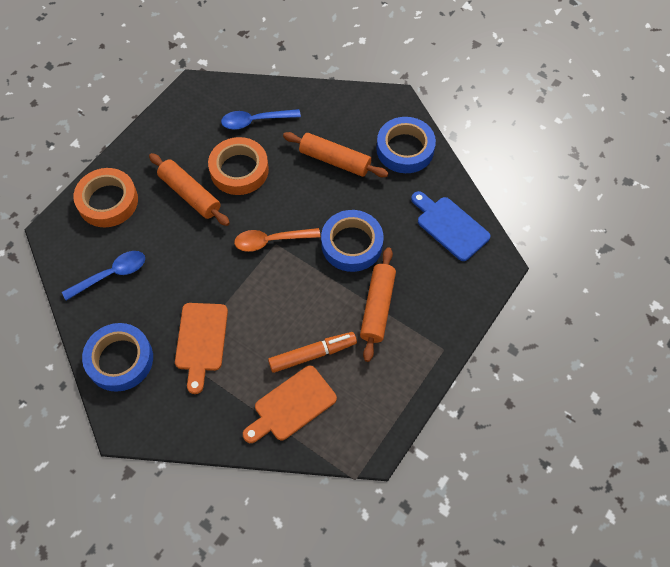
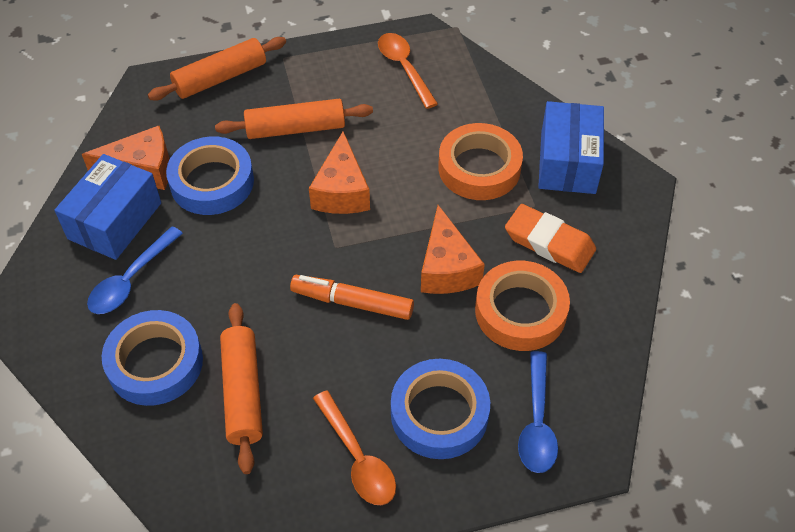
blue box: none = 0 -> [54,154,161,260] [538,101,604,194] = 2
blue cutting board: [411,191,491,261] = 1 -> none = 0
orange cheese: none = 0 -> [82,126,169,190] [309,131,370,214] [421,205,485,294] = 3
orange cutting board: [175,303,228,394] [243,366,337,443] = 2 -> none = 0
orange eraser: none = 0 -> [505,204,596,273] = 1
orange spoon: [234,228,320,252] = 1 -> [313,390,396,505] [378,33,438,109] = 2

